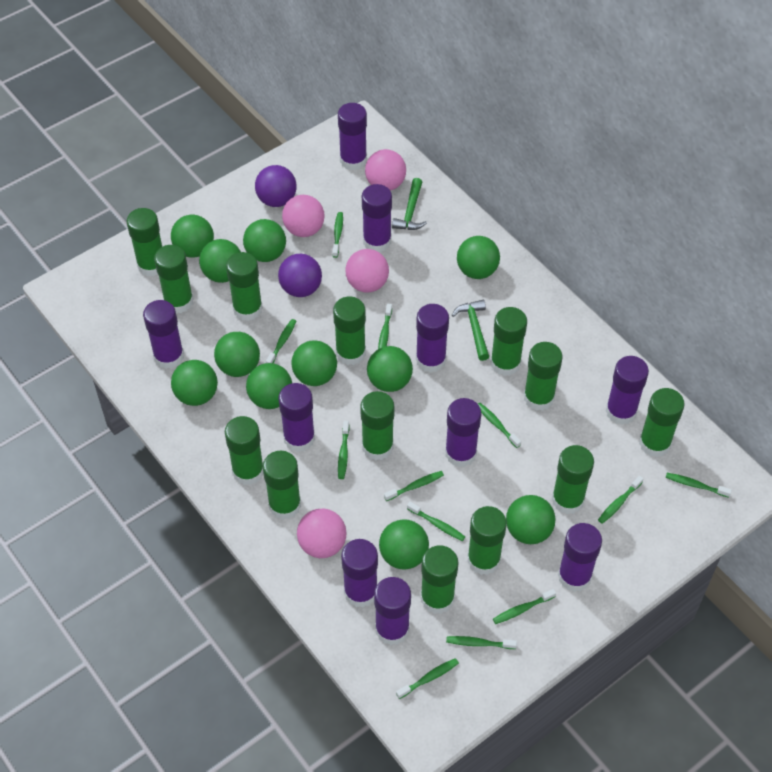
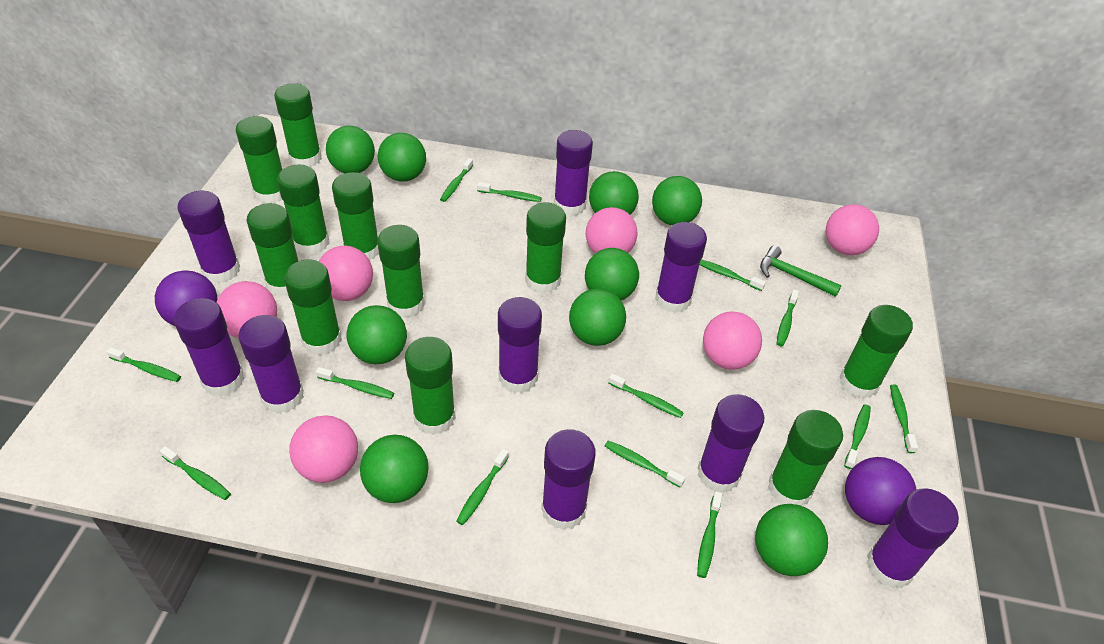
green ball: [171,215,214,258] [171,360,218,406] [199,239,241,283] [214,332,260,377] [243,219,286,262] [246,363,292,409] [291,340,337,386] [367,346,413,392] [379,519,429,570] [457,236,500,279] [506,495,555,544] = 11 -> [326,126,375,173] [347,305,407,364] [360,435,429,503] [378,133,426,181] [569,288,626,346] [585,248,639,300] [589,171,639,215] [652,176,702,225] [755,504,828,576] = 9
green glue stick: [127,208,162,276] [154,245,194,313] [225,416,264,485] [226,252,263,321] [263,450,301,520] [333,296,366,365] [360,391,394,460] [421,545,458,614] [467,506,507,575] [490,307,527,376] [524,342,562,411] [552,445,594,514] [639,388,685,457] = 13 -> [236,116,282,203] [246,203,298,296] [274,83,322,167] [277,164,329,255] [284,260,342,355] [332,172,379,260] [377,225,425,318] [405,337,456,435] [525,203,566,293] [768,410,843,506] [839,305,913,399] = 11
green hammer: [392,178,427,230] [452,300,489,361] = 2 -> [760,245,842,297] = 1
green toothbrush: [266,319,296,363] [332,212,343,258] [338,421,350,479] [378,304,392,349] [384,471,444,501] [396,658,459,699] [407,502,465,541] [446,636,517,649] [478,403,521,448] [493,589,556,624] [598,476,644,524] [666,473,732,498] = 12 -> [106,347,181,382] [160,446,231,500] [316,367,394,399] [440,158,473,202] [456,449,509,525] [477,182,542,202] [605,441,685,488] [608,373,684,418] [697,491,722,578] [699,260,766,291] [777,289,799,346] [844,404,871,469] [890,384,918,453] = 13
pink ball: [282,195,325,237] [297,508,346,558] [345,249,389,293] [365,149,406,191] = 4 -> [216,281,277,338] [289,415,358,483] [319,246,373,301] [586,207,637,253] [703,311,762,369] [826,204,879,255] = 6
purple glue stick: [143,300,184,369] [279,383,315,452] [338,103,367,170] [341,539,378,608] [362,184,392,252] [374,577,411,645] [416,304,449,373] [445,398,481,467] [558,523,602,592] [606,356,649,425] = 10 -> [174,298,245,396] [178,191,240,283] [239,315,304,414] [498,297,542,393] [541,429,596,530] [554,130,593,216] [655,222,707,313] [698,394,764,493] [866,488,959,588] = 9

